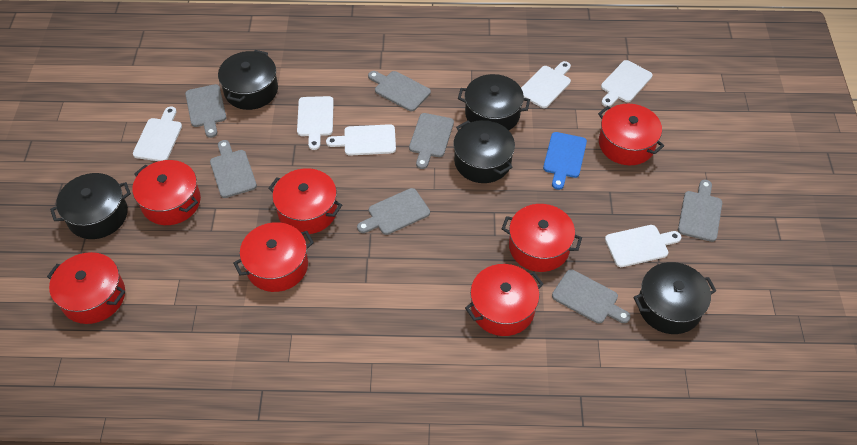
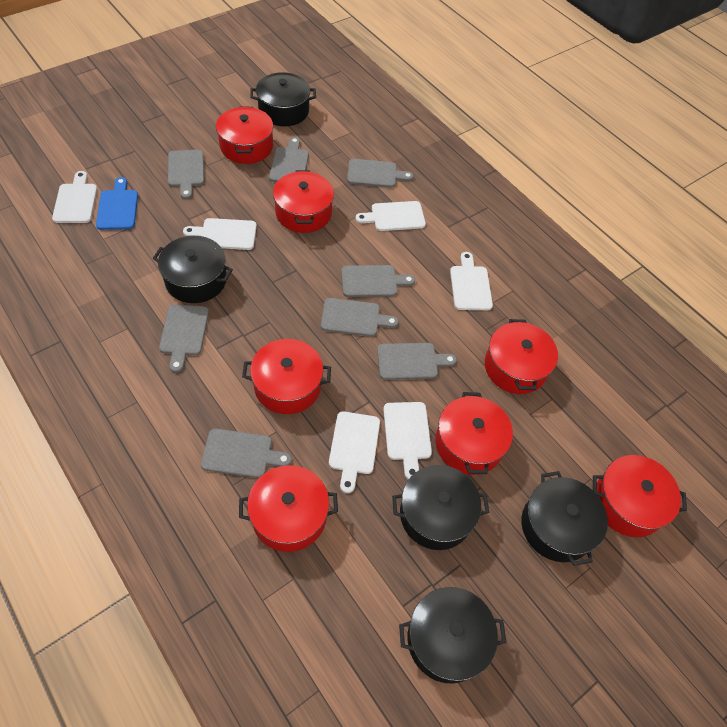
grey cutting board: [185,84,226,138] [210,140,257,198] [357,188,430,235] [368,71,431,111] [409,113,454,169] [552,269,631,324] [678,180,722,242] = 7 -> [159,304,209,373] [168,150,204,199] [201,429,292,478] [269,137,309,182] [321,298,399,337] [341,265,415,297] [347,159,414,188] [377,343,457,380] = 8

